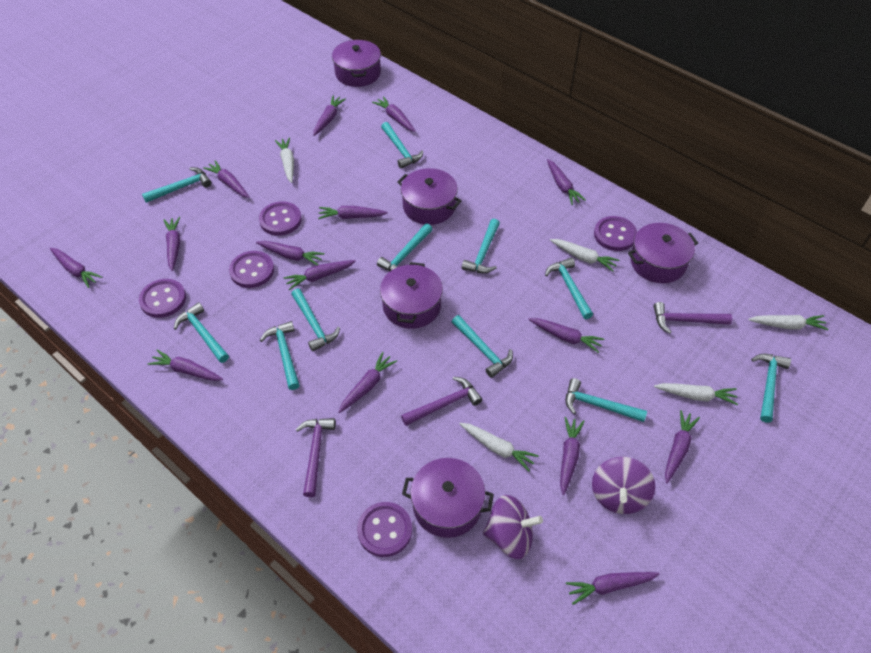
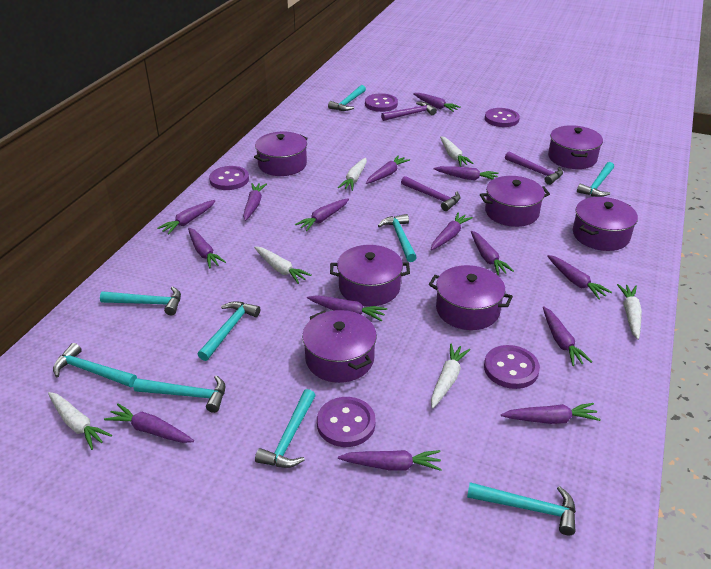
purple pot: [332,40,381,87] [380,262,443,329] [398,168,462,225] [402,458,494,538] [628,223,698,283] = 5 -> [254,132,308,176] [302,310,377,383] [330,245,410,306] [429,265,513,330] [480,176,550,227] [548,125,603,169] [573,197,638,251] = 7
purple spinning top: [483,495,543,559] [592,457,655,514] = 2 -> none = 0
turquoise hammer: [142,167,211,203] [174,302,229,363] [260,321,300,390] [291,289,340,352] [377,223,433,271] [381,122,424,169] [452,315,513,378] [462,219,500,273] [545,257,593,319] [565,378,647,422] [751,354,791,423] = 11 -> [53,343,137,387] [100,286,181,315] [133,375,226,413] [198,301,260,361] [255,389,316,468] [328,85,366,111] [378,214,417,262] [467,482,576,535] [577,162,614,197] = 9
white carrot: [275,138,294,183] [460,423,539,471] [550,239,619,272] [654,383,738,405] [748,315,828,330] = 5 -> [48,392,112,450] [254,246,312,284] [338,157,367,191] [431,343,471,409] [440,136,474,167] [617,284,642,340] = 6

